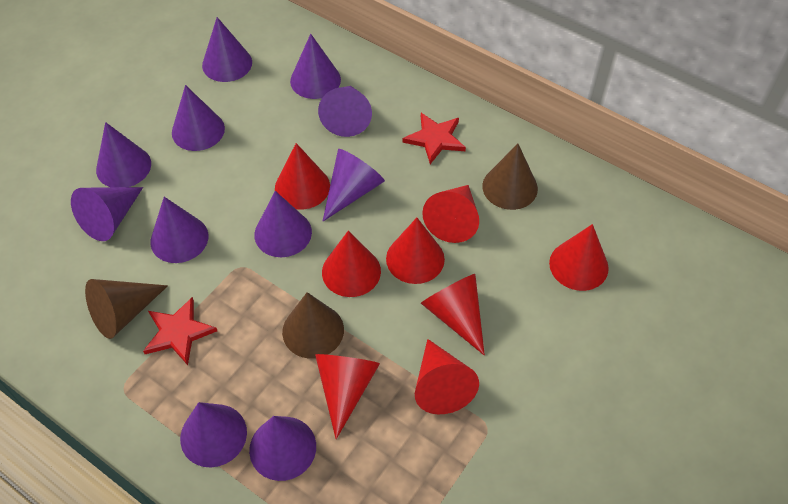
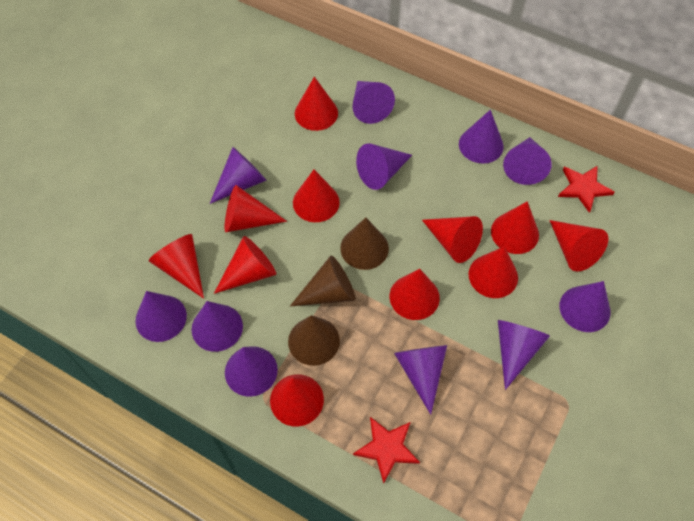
red cone: [275,143,330,209] [315,354,380,439] [322,231,381,297] [386,218,445,284] [415,339,479,414] [421,274,485,355] [422,185,479,243] [549,224,609,291] = 8 -> [149,234,204,299] [214,236,276,294] [225,185,287,232] [270,374,324,426] [293,170,340,222] [295,77,338,131] [390,269,440,320] [422,216,483,263] [469,246,518,298] [491,201,539,254] [549,220,608,272] = 11

